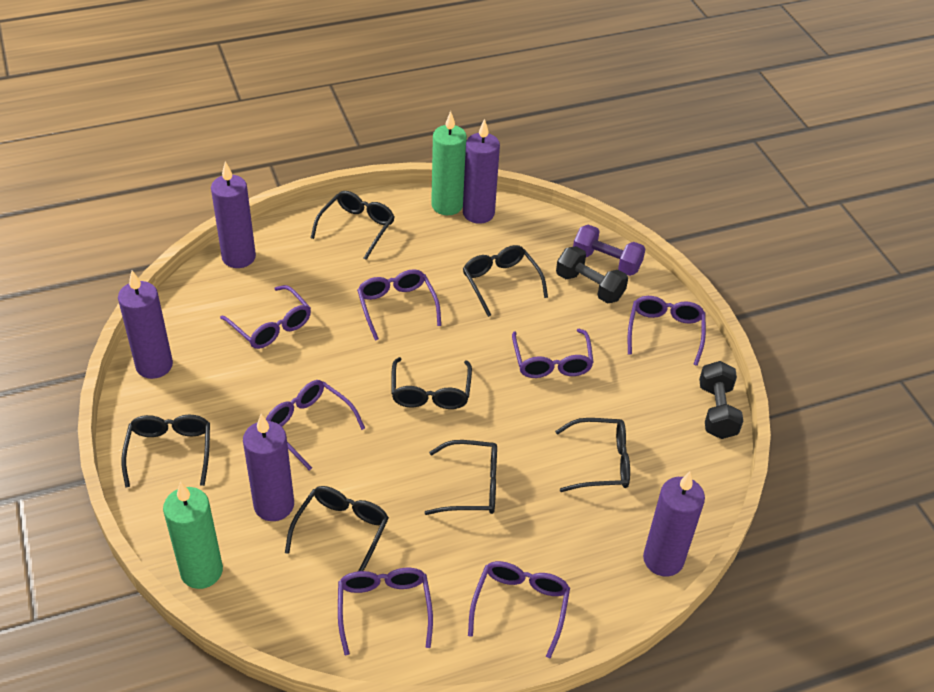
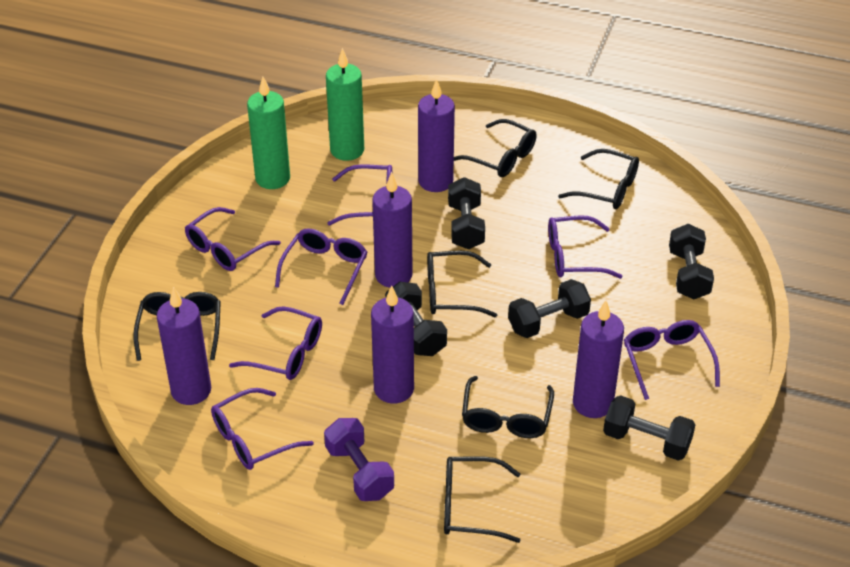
black dumbbell: [556,246,628,304] [699,361,743,439] = 2 -> [385,282,447,356] [448,177,485,250] [508,279,591,338] [603,395,696,461] [669,224,714,299] = 5
black glasses: [121,415,210,488] [285,486,389,571] [311,191,395,260] [391,357,472,409] [425,440,497,515] [463,245,548,317] [555,418,630,492] = 7 -> [134,292,221,361] [427,251,497,317] [444,456,521,543] [454,119,537,177] [462,376,554,438] [558,149,639,209] = 6

